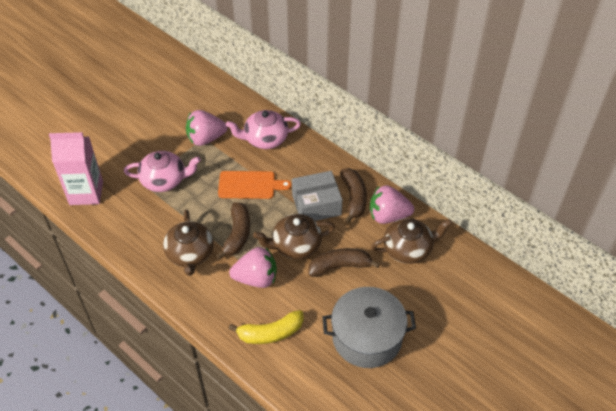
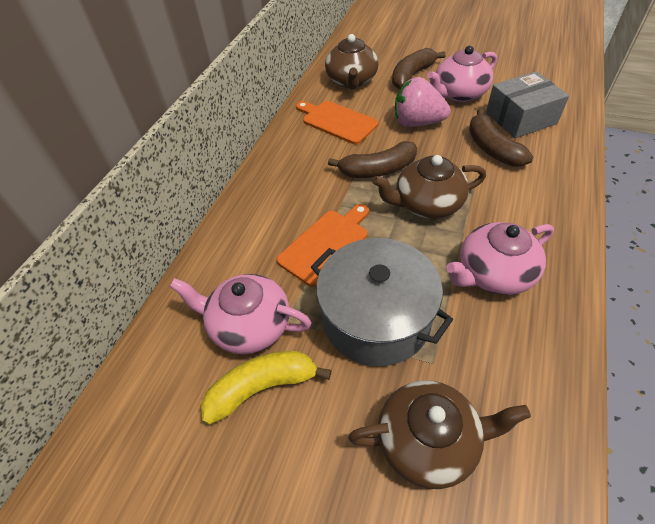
orange cutting board: [218,171,292,199] = 1 -> [277,204,369,287] [296,101,378,144] = 2
pink carton: [49,132,103,205] = 1 -> none = 0
pink strawberry: [186,110,227,146] [229,247,277,288] [370,185,414,224] = 3 -> [395,77,451,127] = 1
pink teapot: [124,151,201,192] [226,110,301,149] = 2 -> [169,274,311,354] [427,46,497,102] [446,222,554,295] = 3

